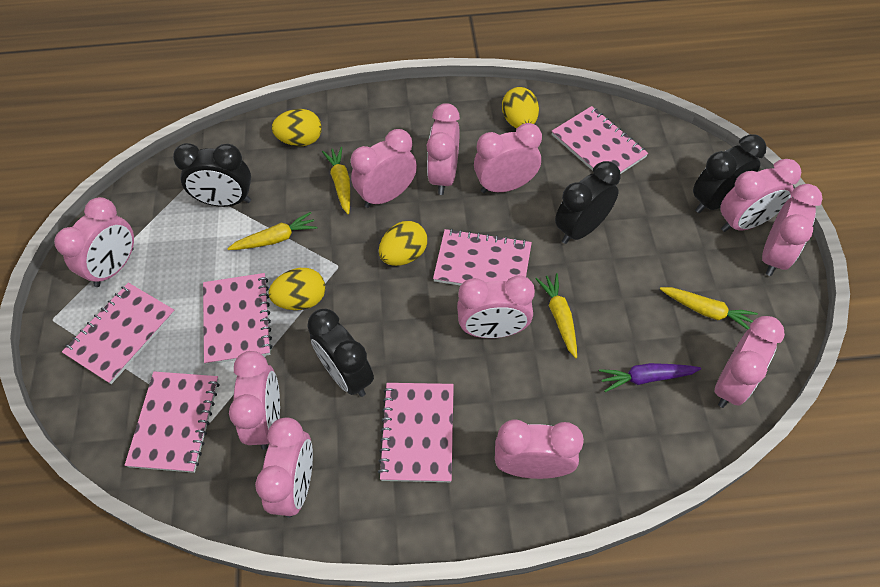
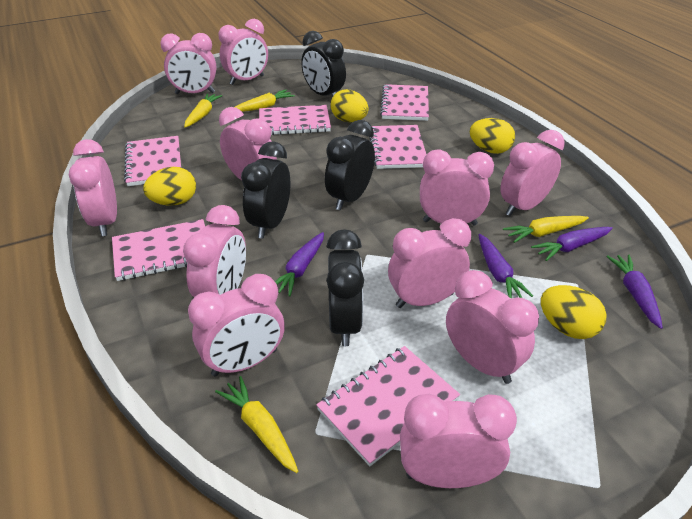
purple carrot: [599,363,701,392] = 1 -> [275,232,324,296] [478,234,533,299] [531,227,613,261] [606,255,663,329] = 4

